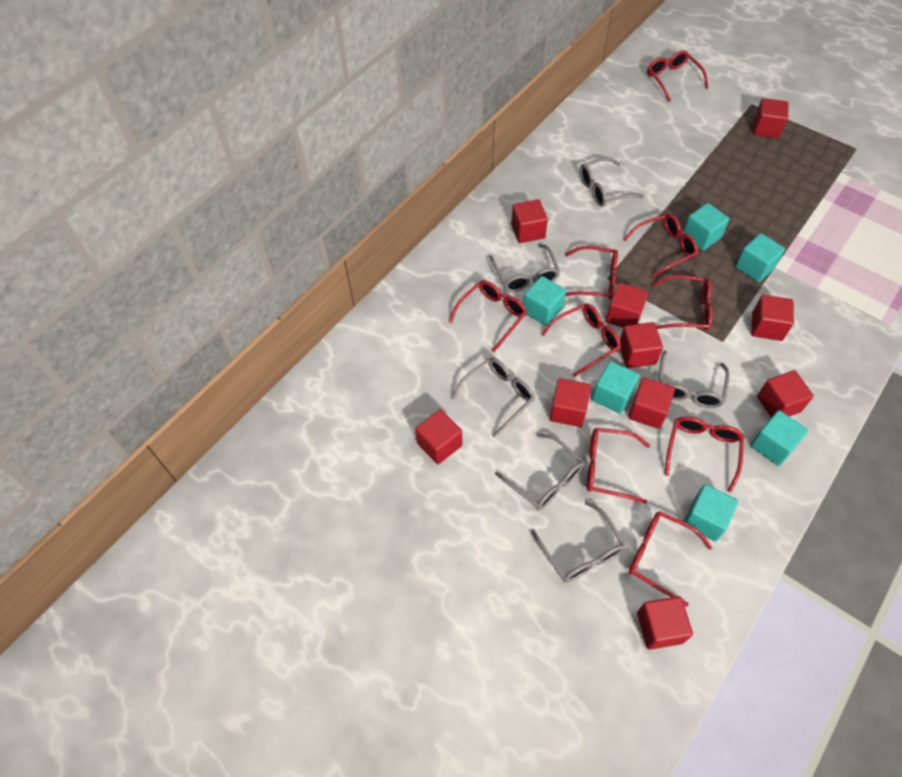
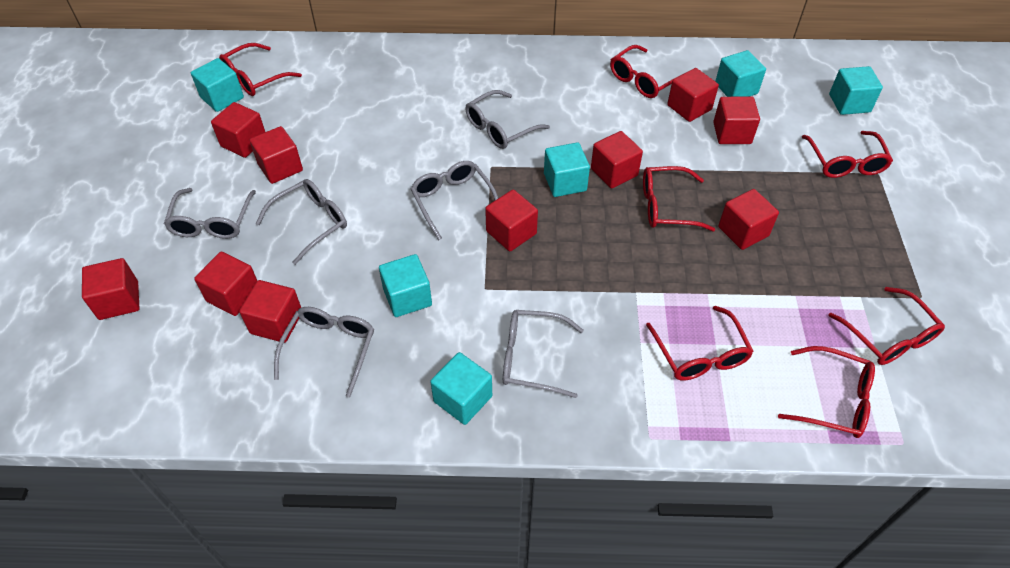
red glasses: [449,280,527,352] [541,303,621,377] [565,246,618,300] [587,428,650,504] [623,214,698,278] [629,511,712,607] [647,51,708,102] [653,275,713,331] [665,416,744,493] = 9 -> [219,43,302,96] [610,45,679,98] [643,166,715,232] [646,306,754,381] [778,346,875,438] [802,131,893,178] [828,287,945,365] = 7

